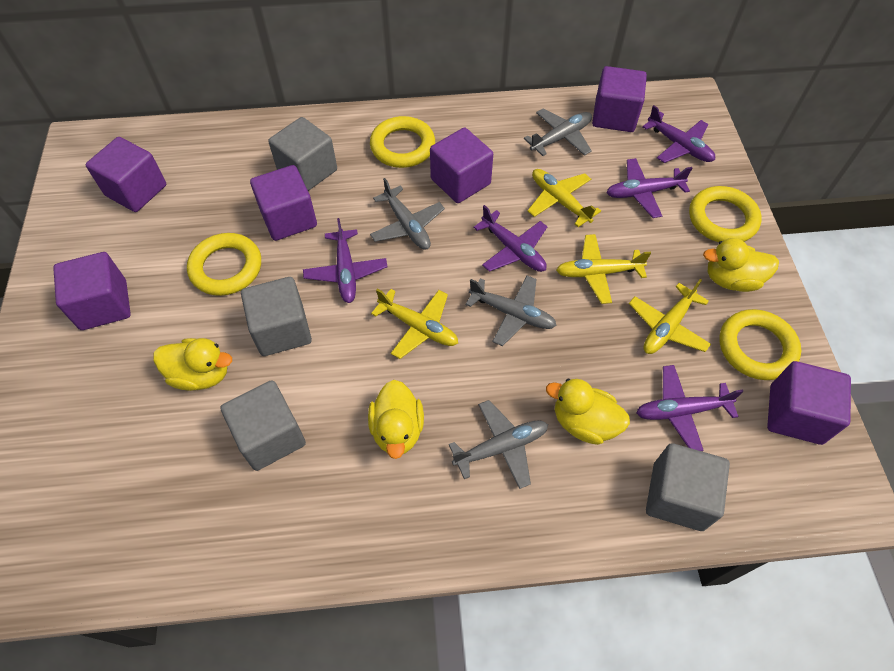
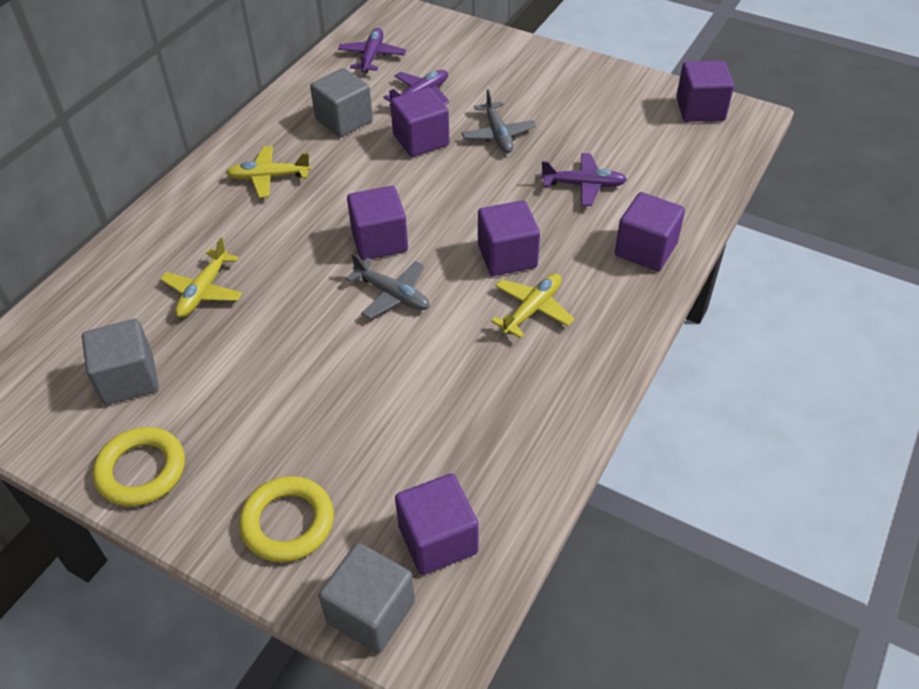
grey cube: [220,380,306,471] [241,277,312,356] [268,117,337,191] [646,443,730,531] = 4 -> [82,319,159,405] [310,68,373,137] [319,543,415,653] = 3
grey plane: [370,178,445,250] [449,400,548,489] [466,276,557,346] [524,109,592,156] = 4 -> [346,253,429,319] [461,89,536,153] = 2
purple plane: [303,218,387,303] [473,205,548,272] [606,158,692,218] [636,365,743,451] [643,105,715,163] = 5 -> [338,28,406,73] [383,70,449,106] [541,153,627,206] = 3
yellow duck: [153,338,232,391] [368,380,424,459] [546,379,630,445] [703,238,779,292] = 4 -> none = 0
yellow plane: [371,289,458,359] [528,169,601,227] [556,234,651,304] [629,279,711,354] = 4 -> [160,238,243,318] [226,146,311,198] [491,273,574,338] = 3
yellow ring: [187,233,261,296] [370,116,435,168] [689,186,762,242] [719,309,801,380] = 4 -> [93,427,185,506] [239,476,334,562] = 2

